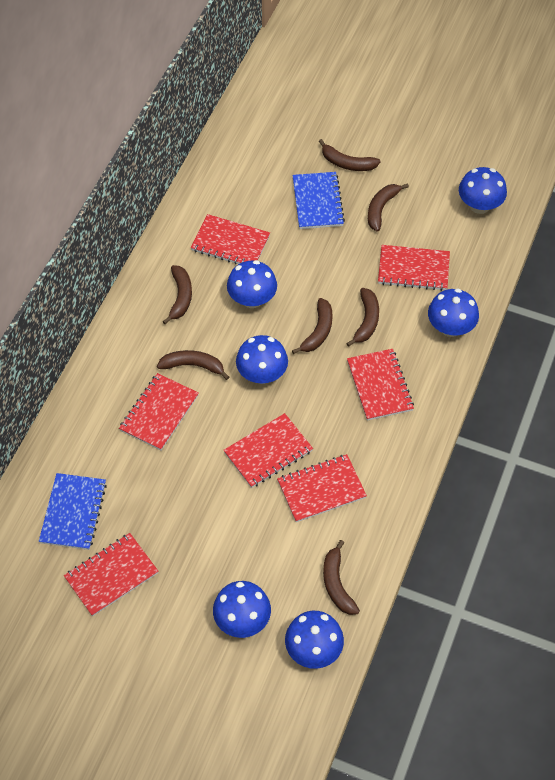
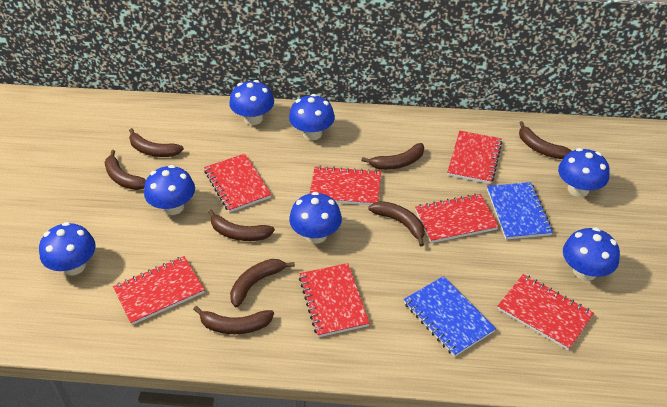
blue mushroom: [213,581,271,638] [227,260,277,308] [236,335,288,384] [285,611,344,669] [428,288,479,337] [459,167,507,214] = 6 -> [39,222,96,275] [144,165,195,215] [229,80,274,125] [289,94,335,140] [289,192,342,244] [558,148,610,197] [563,227,620,281] = 7
brown banana: [157,350,229,380] [163,265,192,324] [292,298,332,354] [319,139,381,171] [323,540,360,615] [346,288,379,347] [368,183,409,232] = 7 -> [104,150,146,190] [129,128,184,157] [193,306,274,334] [208,209,275,241] [230,259,295,307] [361,143,424,170] [368,201,425,246] [519,121,572,159] = 8

